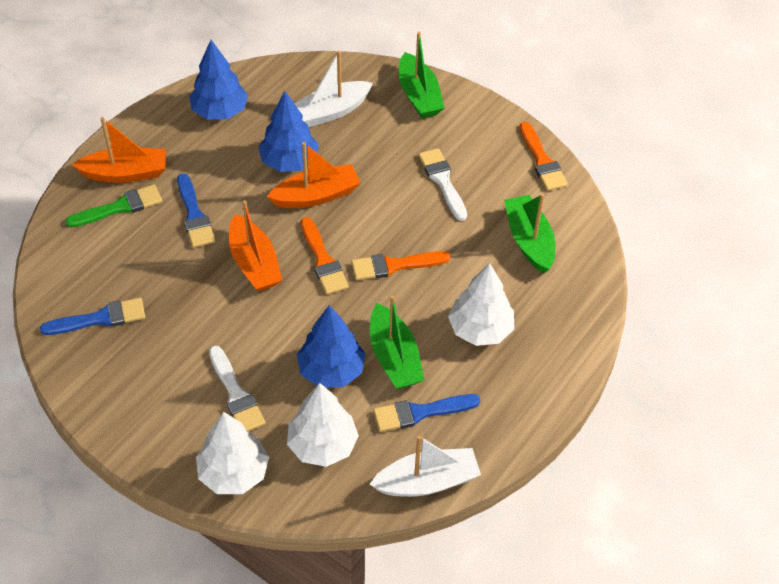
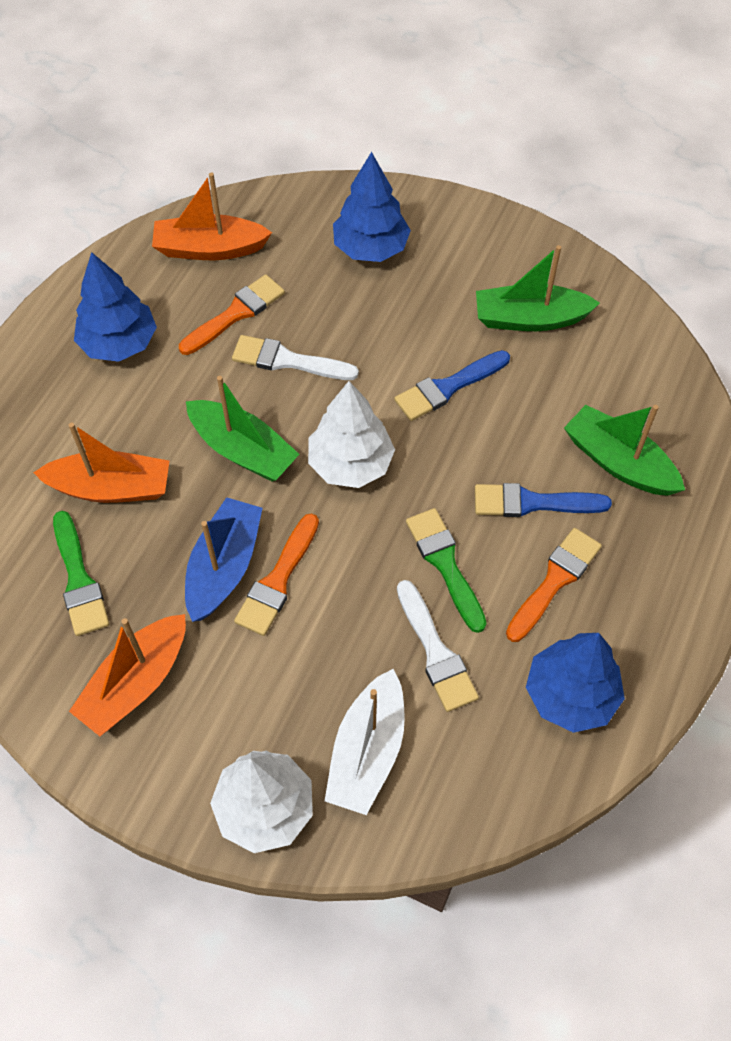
blue boat: none = 0 -> [185,497,263,622] = 1
blue brush: [40,298,145,335] [177,173,215,248] [373,394,480,432] = 3 -> [394,350,510,421] [475,483,612,517] = 2
green brush: [65,185,162,228] = 1 -> [53,511,109,636] [406,508,487,633] = 2
white boat: [294,51,373,127] [370,435,481,497] = 2 -> [324,669,405,815] = 1
white tree: [196,412,269,494] [287,383,359,467] [448,263,514,346] = 3 -> [210,751,313,853] [308,381,395,488] = 2

